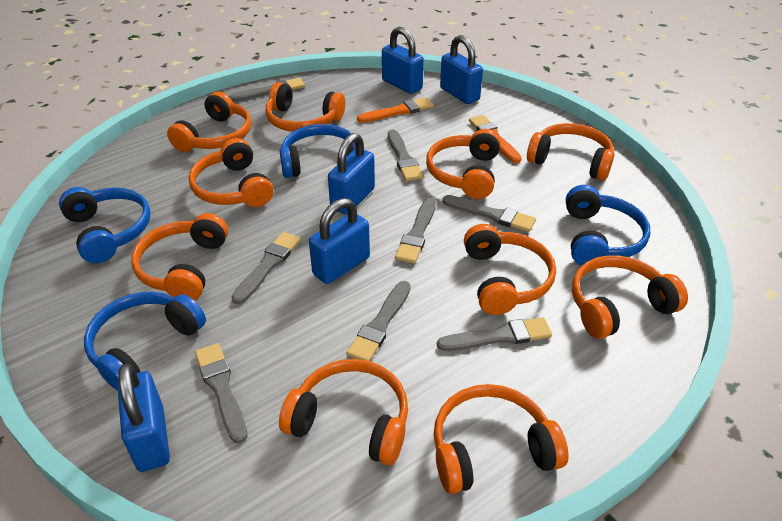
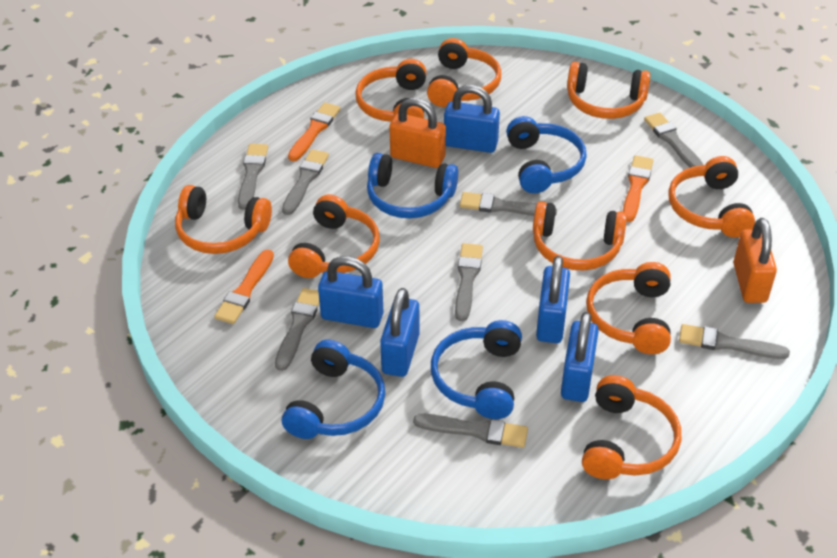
orange brush: [357,97,434,123] [469,115,522,163] = 2 -> [214,250,274,324] [288,102,341,161] [623,155,654,222] = 3
orange headphones: [131,213,228,300] [167,91,251,152] [189,138,273,207] [265,82,345,132] [279,359,408,466] [426,129,501,199] [433,384,568,494] [464,224,556,315] [527,123,614,181] [572,255,688,339] = 10 -> [175,185,272,254] [288,194,380,278] [355,59,426,122] [427,38,501,107] [533,201,627,270] [567,62,651,119] [582,375,681,479] [586,262,671,354] [668,156,755,238] = 9
orange padlock: none = 0 -> [389,98,446,168] [733,218,777,303] = 2

